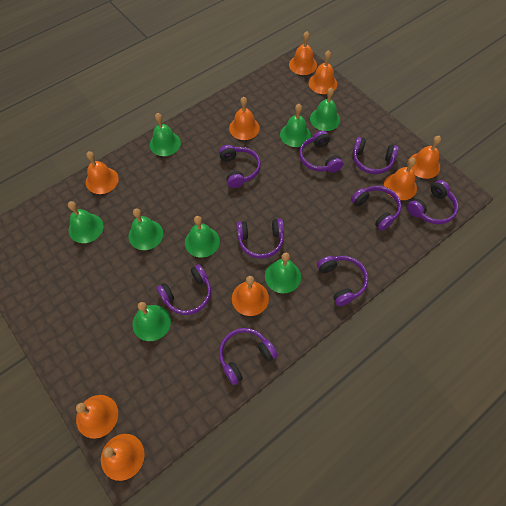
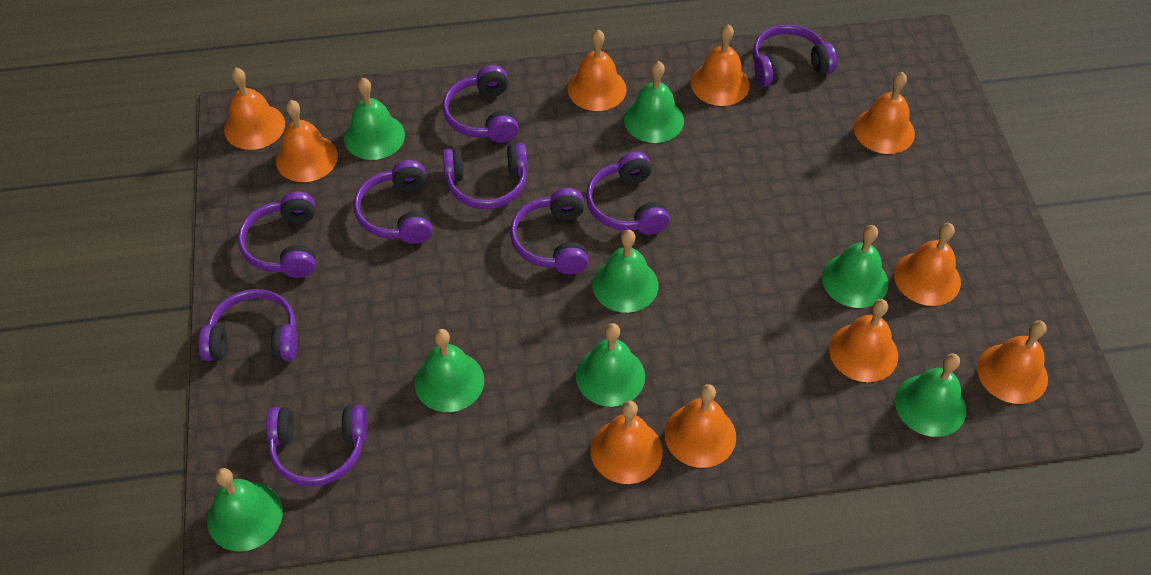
orange bell: [76,395,118,439] [86,151,119,194] [101,434,145,481] [229,97,260,140] [232,276,269,316] [289,31,317,75] [308,50,337,94] [384,158,417,200] [408,136,441,179] = 9 -> [224,68,285,150] [276,100,338,182] [568,29,627,111] [590,400,663,484] [665,384,736,468] [691,24,750,106] [829,299,898,382] [854,72,915,154] [894,223,961,306] [977,321,1048,404] = 10

